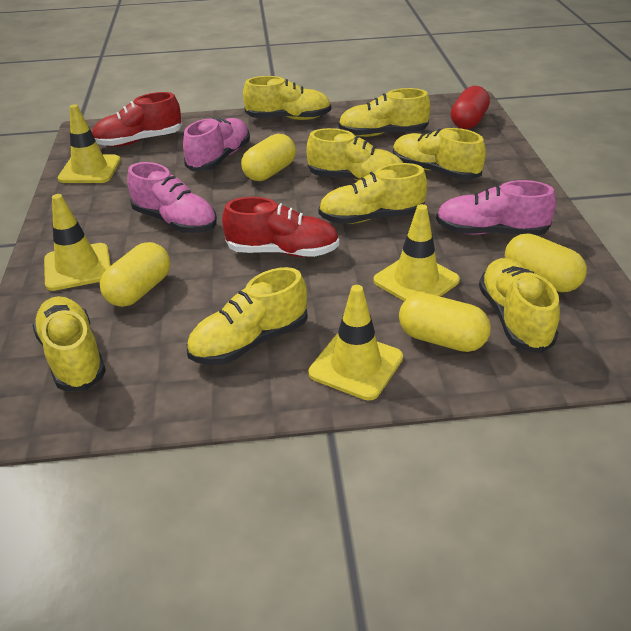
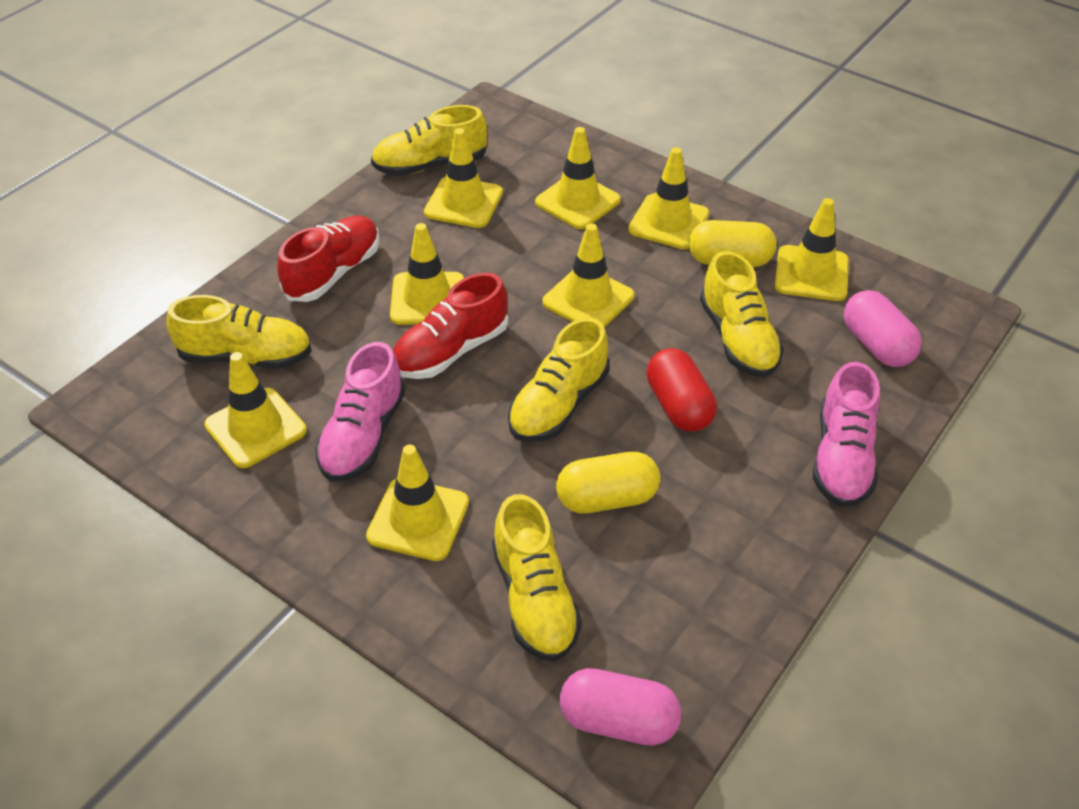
pink capsule: none = 0 -> [560,668,681,746] [844,290,922,367] = 2
pink shoe: [127,162,217,233] [183,117,250,171] [436,180,556,236] = 3 -> [315,342,405,482] [813,362,880,507] = 2
yellow capsule: [100,242,170,307] [241,134,296,181] [399,293,491,352] [505,234,587,292] = 4 -> [556,452,660,514] [689,220,777,267] = 2
yellow shoe: [32,296,106,391] [187,267,308,365] [243,76,331,120] [307,128,403,181] [318,163,427,224] [338,88,431,137] [393,128,486,180] [479,258,560,353] = 8 -> [167,295,312,369] [371,105,487,176] [492,494,582,662] [508,318,609,442] [700,251,784,377] = 5
yellow traffic cone: [44,194,111,291] [58,104,121,183] [308,285,403,400] [373,204,460,301] = 4 -> [204,352,307,468] [366,444,469,561] [390,223,464,325] [424,128,503,228] [535,127,621,229] [542,223,634,328] [628,147,709,249] [775,198,849,301] = 8

